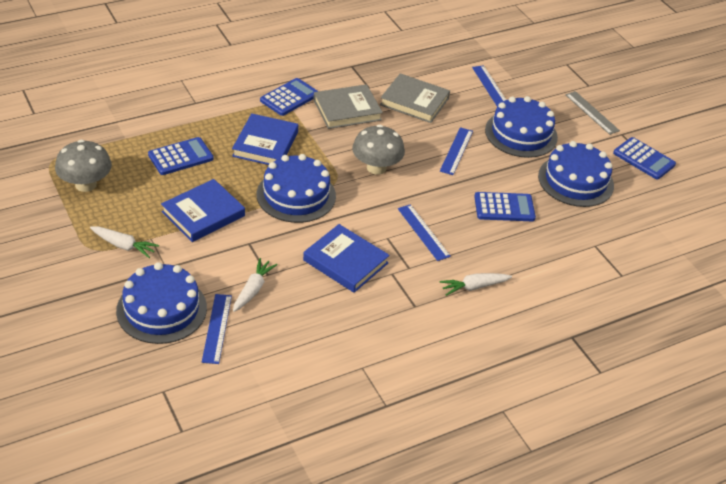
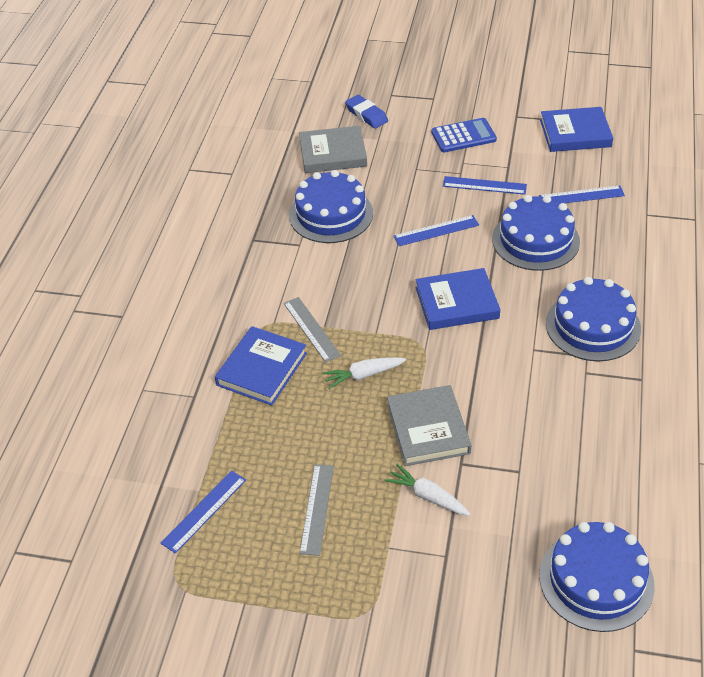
blue calculator: [148,137,214,175] [260,78,318,116] [474,192,536,221] [613,137,676,179] = 4 -> [431,118,497,152] = 1
blue eraser: none = 0 -> [345,95,388,128] = 1
grey mushroom: [55,140,112,192] [352,125,405,175] = 2 -> none = 0
grey ruler: [565,91,620,135] = 1 -> [284,297,341,362] [300,464,334,556] = 2
white carrot: [90,226,159,258] [233,258,278,312] [439,273,512,296] = 3 -> [322,357,406,389] [384,464,470,516] = 2

